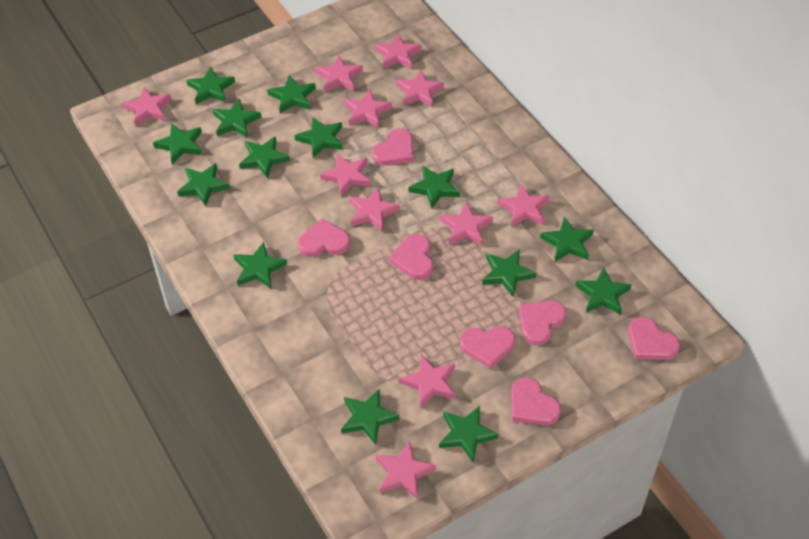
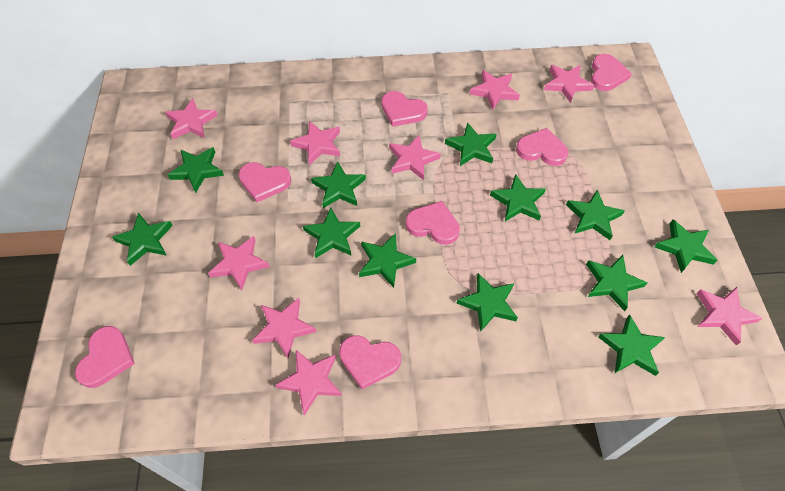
green star: [153,123,202,164] [177,163,230,206] [186,67,235,104] [212,98,262,137] [233,242,287,288] [239,136,290,178] [267,75,316,113] [294,117,343,158] [341,389,399,445] [409,166,460,208] [439,406,499,462] [482,250,536,297] [540,217,594,262] [575,267,632,315] = 14 -> [112,213,173,266] [168,147,224,193] [303,207,360,258] [311,161,366,208] [359,233,416,288] [445,122,497,166] [457,273,518,332] [490,174,546,222] [566,190,625,240] [586,255,648,311] [598,314,665,376] [655,220,718,273] = 12
pink star: [122,87,171,126] [315,55,363,92] [320,154,371,196] [344,89,392,128] [349,187,400,231] [375,34,421,69] [376,441,436,499] [396,70,444,107] [399,355,455,408] [440,202,493,245] [497,184,549,227] = 11 -> [165,98,218,139] [208,236,270,291] [252,298,317,358] [275,350,342,416] [290,121,340,165] [389,135,441,180] [470,70,520,110] [544,65,594,103] [696,287,762,346] = 9

